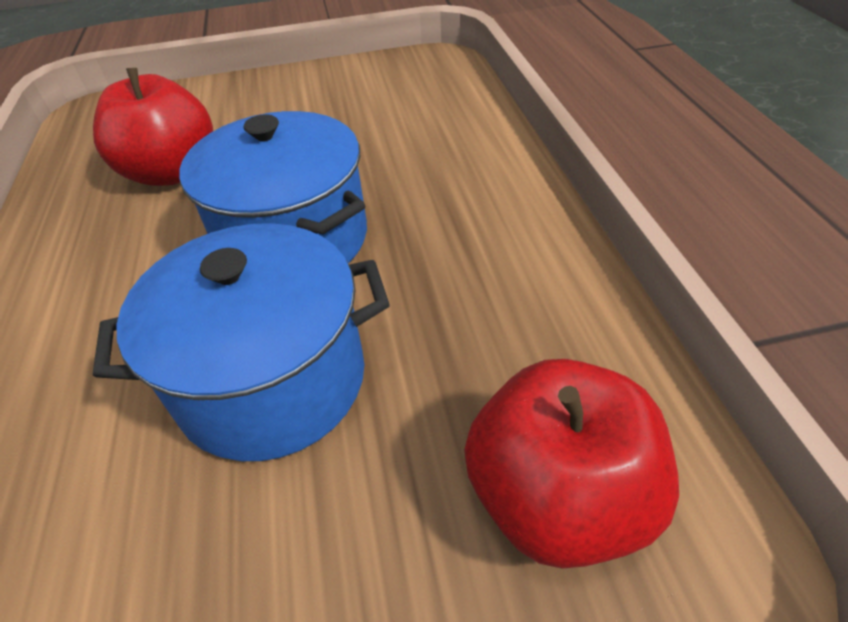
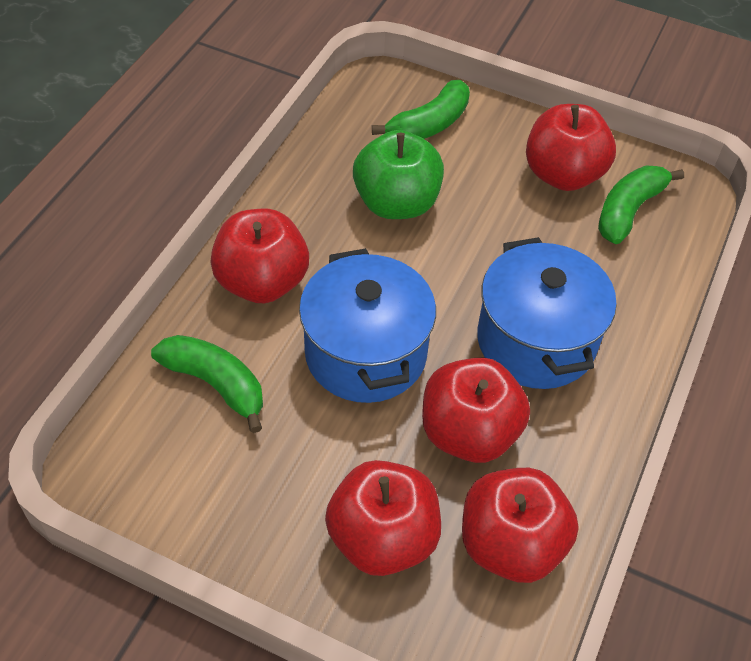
green apple: none = 0 -> [353,130,444,219] = 1
green banana: none = 0 -> [151,335,263,433] [372,80,470,139] [598,165,684,244] = 3
red apple: [93,68,213,186] [464,359,679,569] = 2 -> [210,209,309,303] [325,460,441,576] [422,357,530,463] [462,468,579,583] [526,104,616,191] = 5

